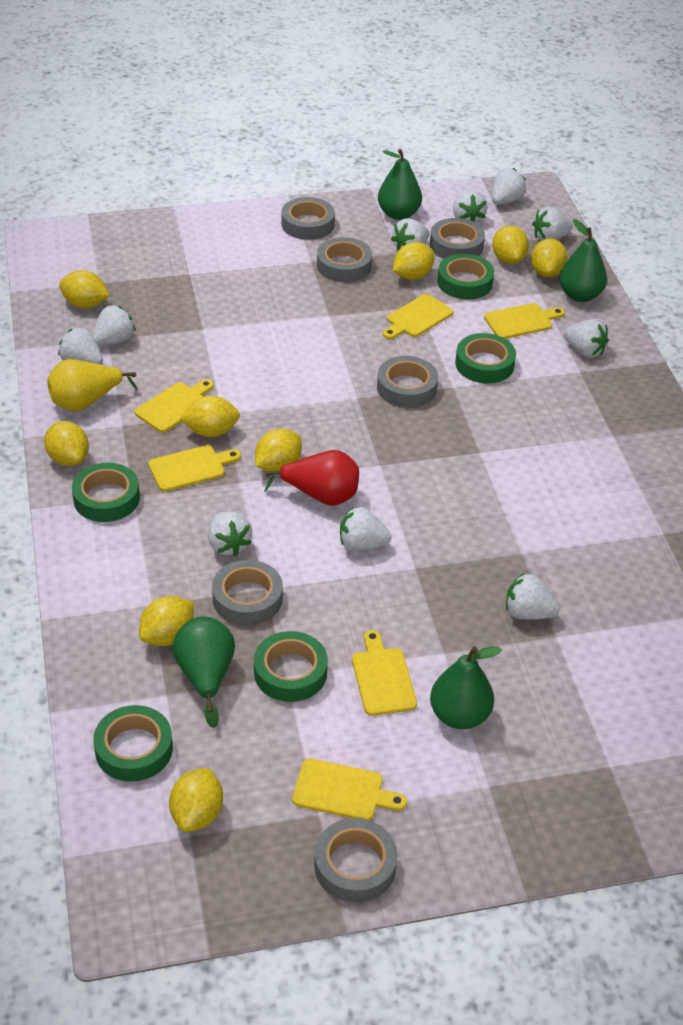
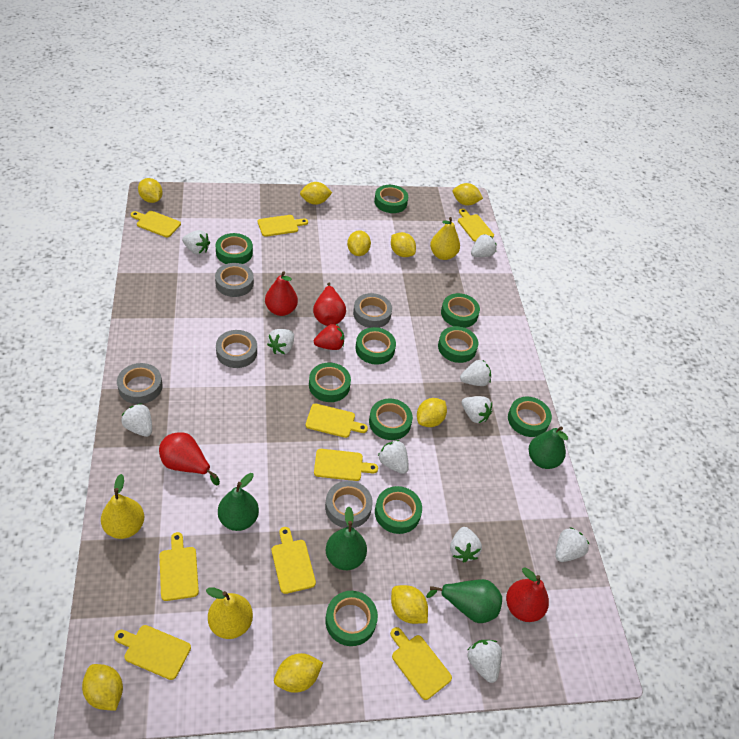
green tape: [72,463,140,522] [93,705,173,782] [254,631,328,702] [437,254,494,299] [455,333,516,384] = 5 -> [216,233,253,264] [309,363,351,402] [325,591,378,646] [355,327,396,365] [369,398,413,440] [374,185,408,213] [375,486,422,534] [438,326,478,363] [441,293,480,328] [508,397,552,437] = 10
grey tape: [212,560,283,626] [281,197,335,240] [314,818,397,903] [317,237,372,282] [377,356,438,408] [430,218,485,259] = 6 -> [117,363,163,404] [215,263,254,297] [216,330,257,368] [325,481,373,528] [353,293,392,328] = 5
red pear: [264,450,359,506] = 1 -> [159,432,220,486] [265,271,298,316] [313,283,346,326] [506,567,549,622] = 4
red strawberry: none = 0 -> [314,324,344,350] = 1
yellow cutting board: [135,379,214,433] [148,445,241,492] [292,759,407,820] [352,630,417,716] [383,294,453,339] [484,303,565,339] = 6 -> [114,625,191,680] [131,211,181,237] [160,532,199,601] [258,215,308,237] [272,527,316,594] [306,403,368,438] [314,449,378,481] [390,627,452,700] [458,209,494,242] = 9
yellow pear: [47,359,137,412] = 1 -> [101,474,144,539] [206,588,253,639] [430,217,460,260] = 3

